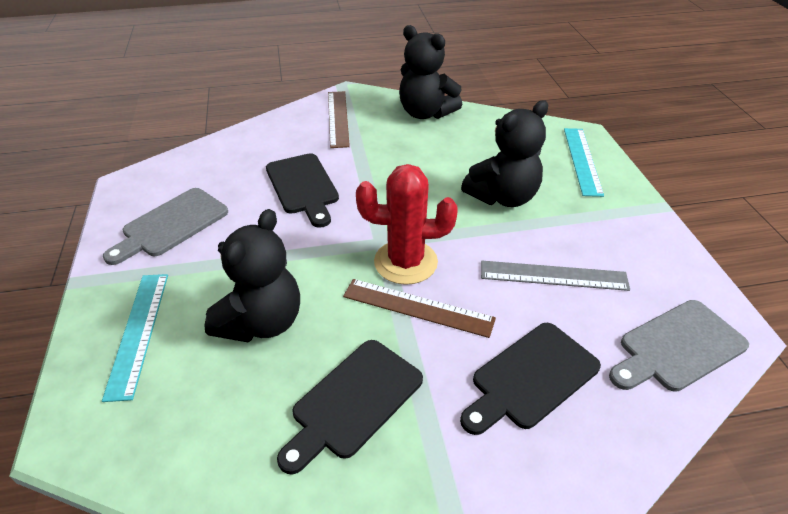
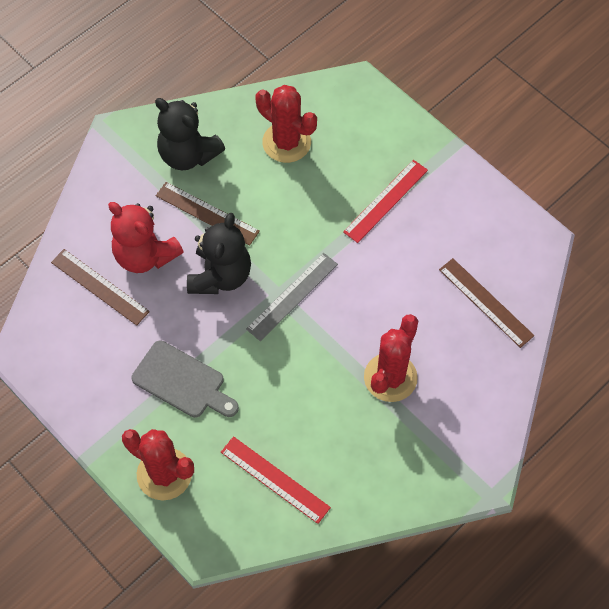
black cutting board: [266,153,339,228] [277,340,423,474] [460,323,601,435] = 3 -> none = 0
black teddy bear: [204,209,300,342] [399,25,462,119] [461,100,548,207] = 3 -> [155,98,225,170] [187,213,251,294] = 2
brown ruler: [328,91,350,148] [343,279,496,338] = 2 -> [51,249,150,326] [156,182,260,246] [439,258,534,348] = 3
grey cutting board: [103,188,228,265] [609,300,749,392] = 2 -> [132,341,239,418] = 1
red cactus: [356,164,458,285] = 1 -> [122,429,194,501] [255,85,317,163] [364,314,418,402] = 3
red ruler: none = 0 -> [221,436,331,524] [343,160,428,243] = 2
red teddy bear: none = 0 -> [108,202,184,273] = 1
turquoise ruler: [102,274,168,402] [564,128,604,197] = 2 -> none = 0

